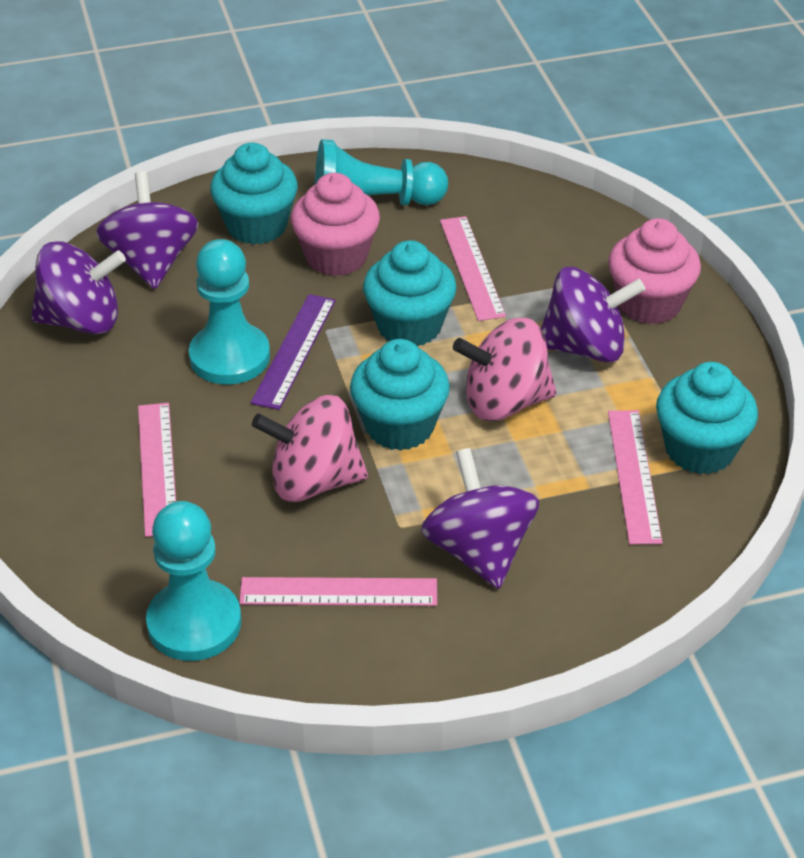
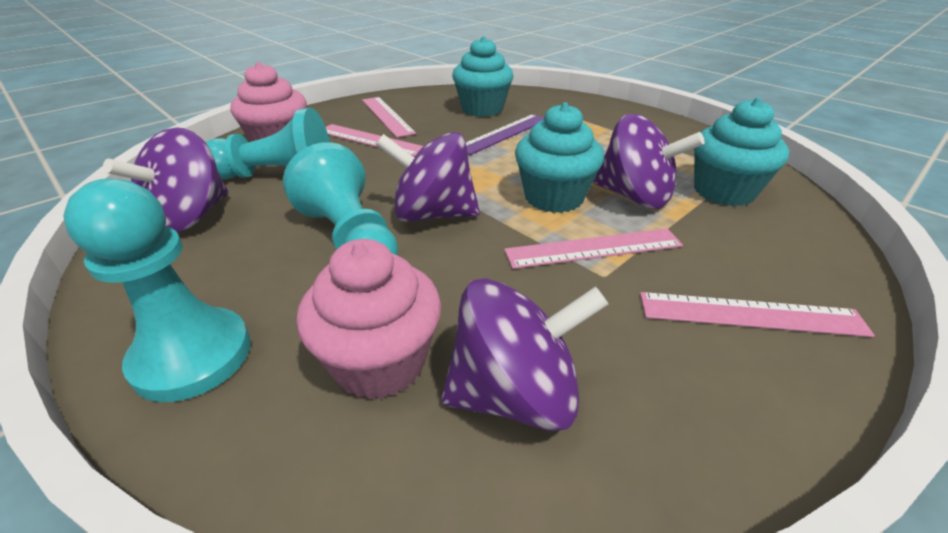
pink spinning top: [252,395,368,502] [453,318,557,421] = 2 -> none = 0
turquoise cupcake: [210,143,298,245] [350,339,450,451] [363,240,457,346] [656,362,758,474] = 4 -> [452,36,513,117] [515,102,604,213] [694,98,789,206] = 3

